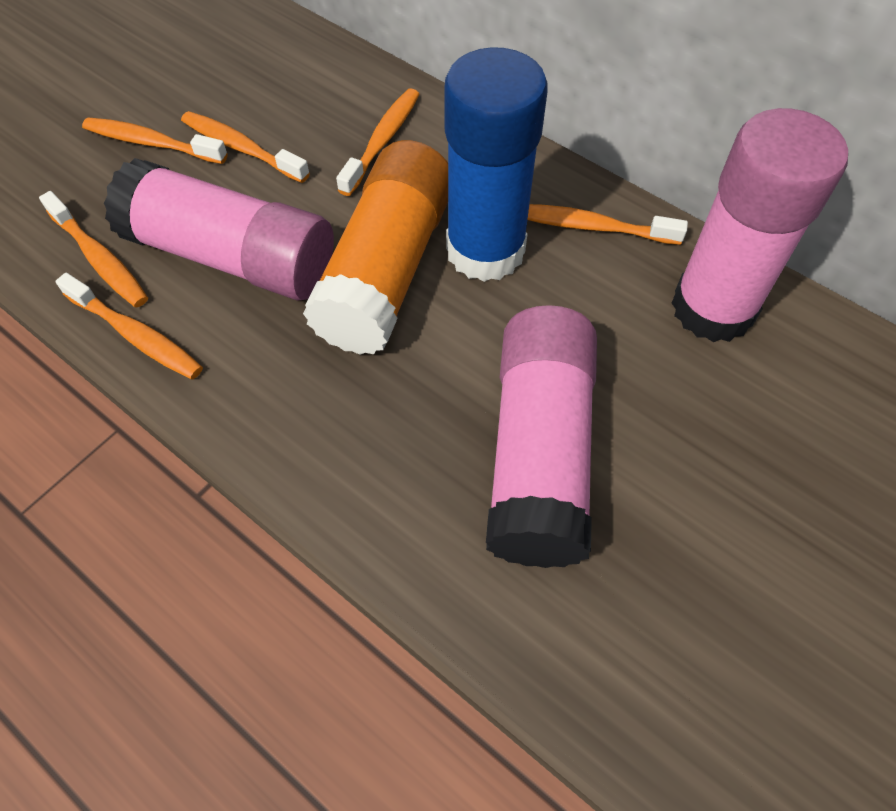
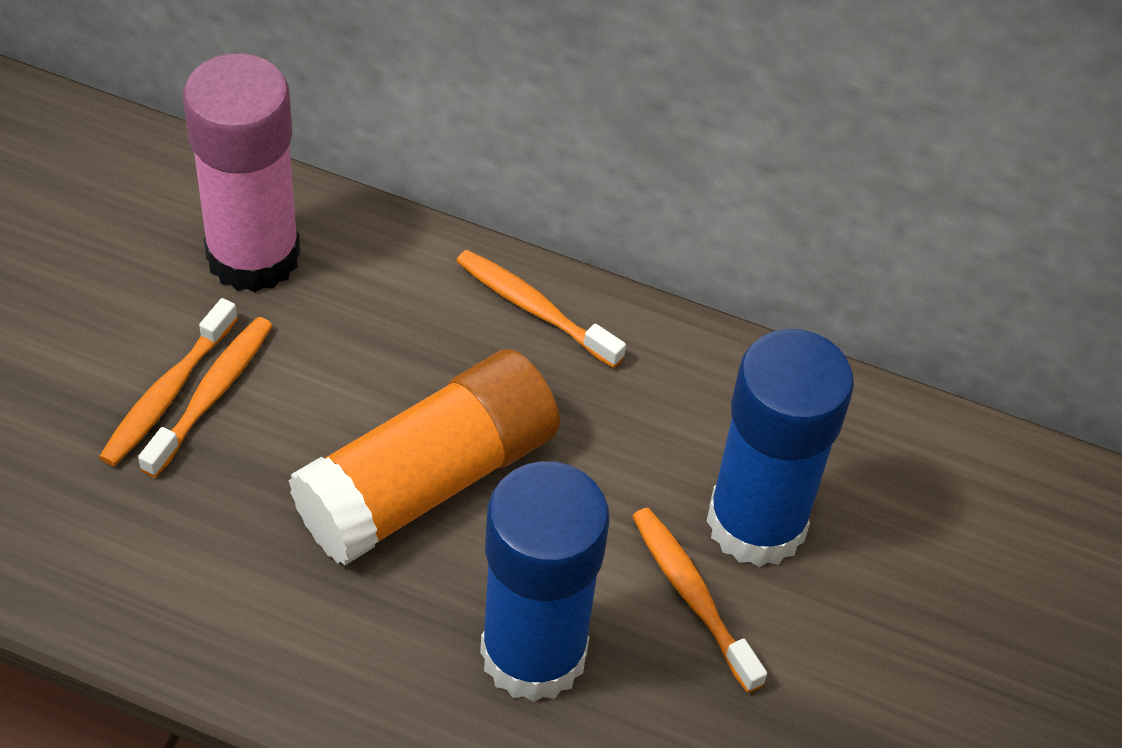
blue glue stick: [444,47,548,282] = 1 -> [480,461,609,702] [707,329,854,567] = 2
orange toothbrush: [39,191,148,308] [55,273,203,380] [82,117,228,164] [181,111,310,183] [336,88,419,196] [528,204,688,245] = 6 -> [99,298,238,466] [138,317,273,478] [456,250,626,368] [632,507,767,693] = 4
pink glue stick: [104,158,334,301] [486,305,597,568] [672,108,848,342] = 3 -> [183,53,300,293] = 1

